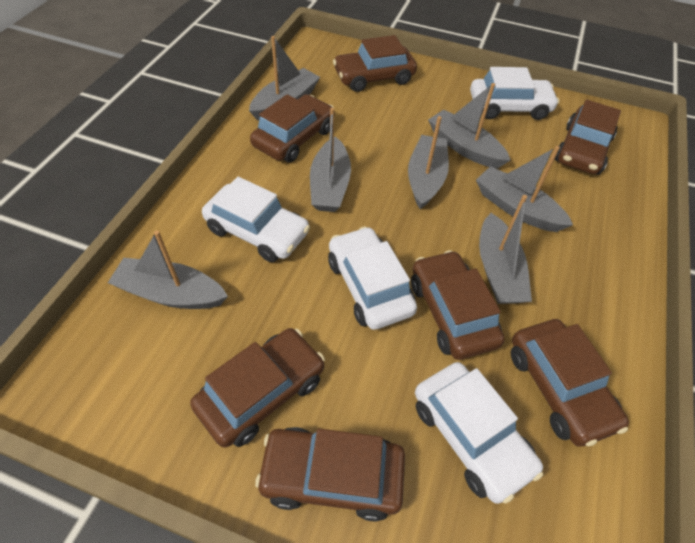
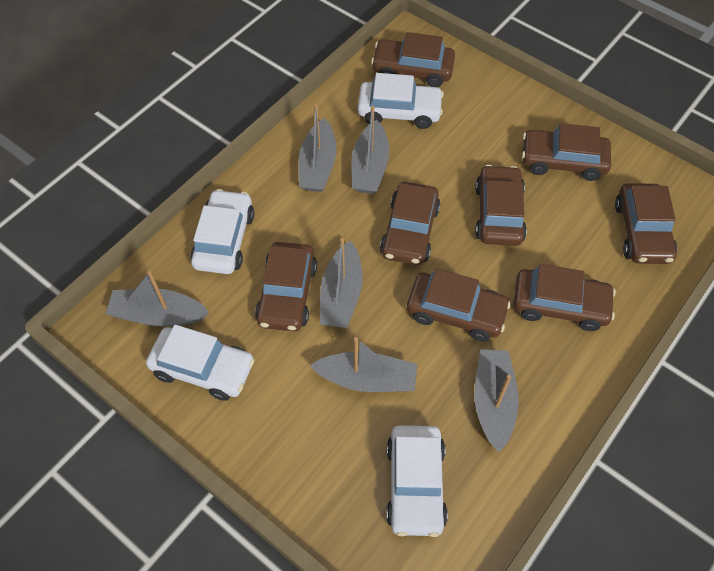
brown car: [190,328,325,448] [250,94,334,162] [255,427,405,522] [333,35,417,92] [411,250,505,360] [511,319,629,447] [555,100,621,175] = 7 -> [255,242,317,331] [371,32,455,87] [380,182,440,265] [407,268,511,341] [475,165,527,246] [513,264,616,331] [522,123,611,181] [615,183,677,264] = 8
grey boat: [108,231,228,309] [249,36,320,121] [310,108,351,212] [408,116,449,209] [428,83,510,169] [476,146,573,232] [479,195,532,304] = 7 -> [106,271,209,327] [299,104,337,192] [310,337,417,392] [320,238,363,328] [352,106,389,194] [474,349,519,452] = 6

